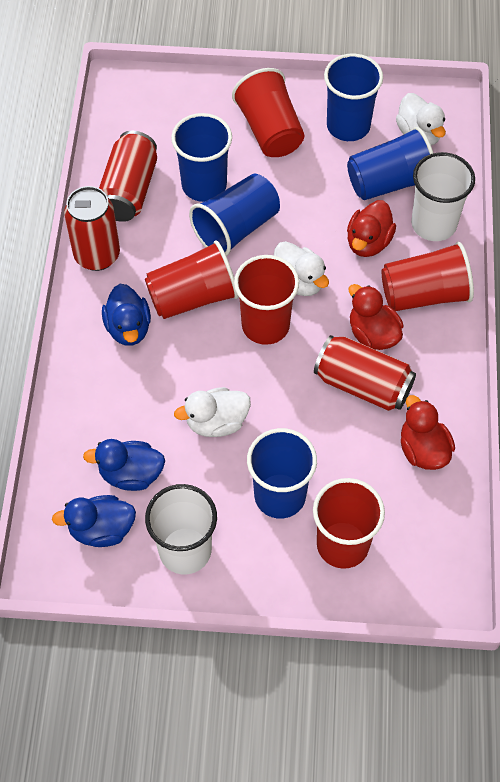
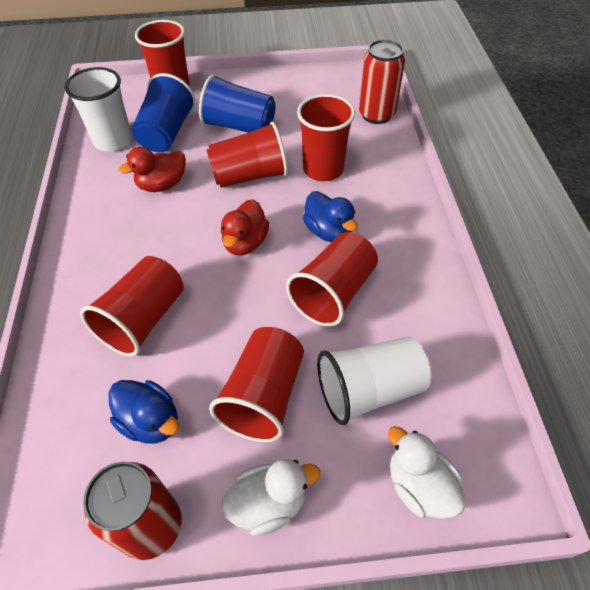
blue cup: [171,113,232,202] [189,174,280,256] [247,428,317,519] [324,54,383,141] [347,127,433,200] = 5 -> [131,73,196,152] [199,74,275,133] = 2
blue duck: [52,495,136,547] [83,439,165,491] [102,284,151,346] = 3 -> [108,380,179,444] [303,191,358,242] = 2
red can: [64,186,120,271] [99,131,157,222] [314,335,416,411] = 3 -> [83,461,181,560] [359,39,405,124] = 2
red cup: [145,241,239,319] [232,68,305,157] [234,255,299,345] [313,478,385,569] [382,242,474,311] = 5 -> [80,256,184,357] [135,20,190,87] [207,121,288,188] [209,327,304,443] [286,232,378,327] [297,94,355,181] = 6
red duck: [347,200,396,257] [349,284,404,350] [401,395,455,470] = 3 -> [119,147,186,192] [221,199,269,255] = 2
white duck: [174,387,251,437] [274,241,329,296] [396,93,446,145] = 3 -> [221,459,320,536] [388,426,466,519] = 2

